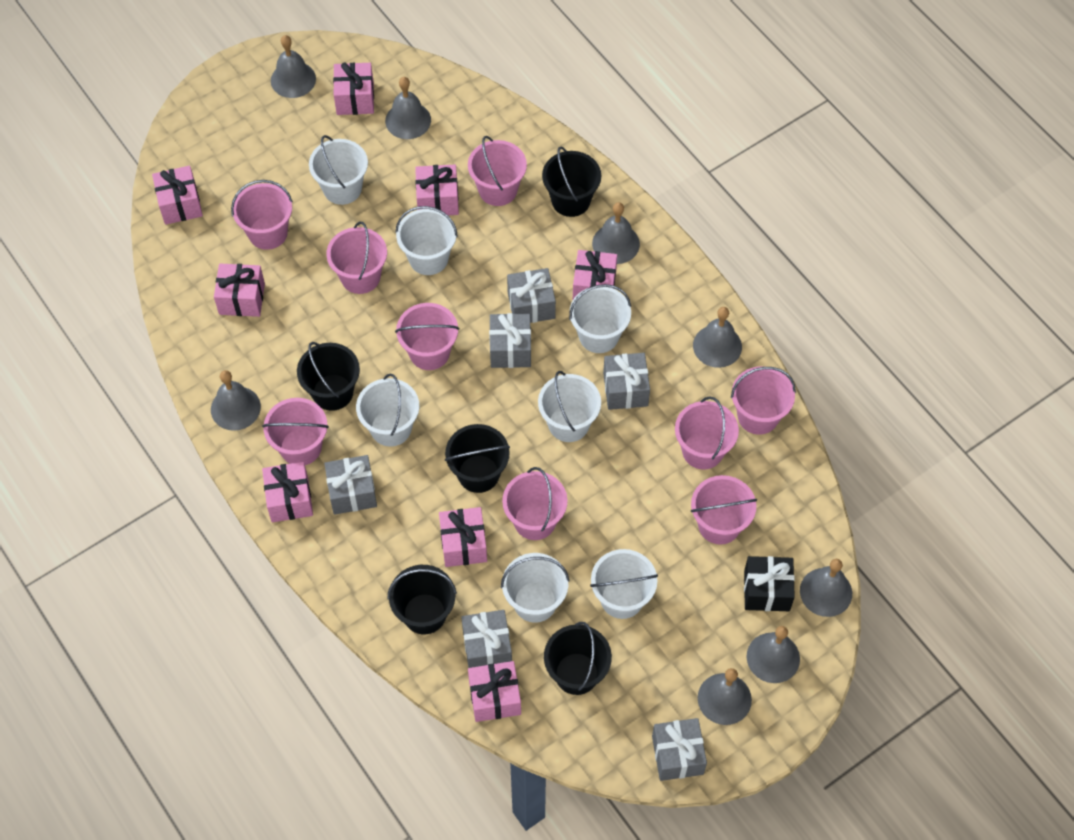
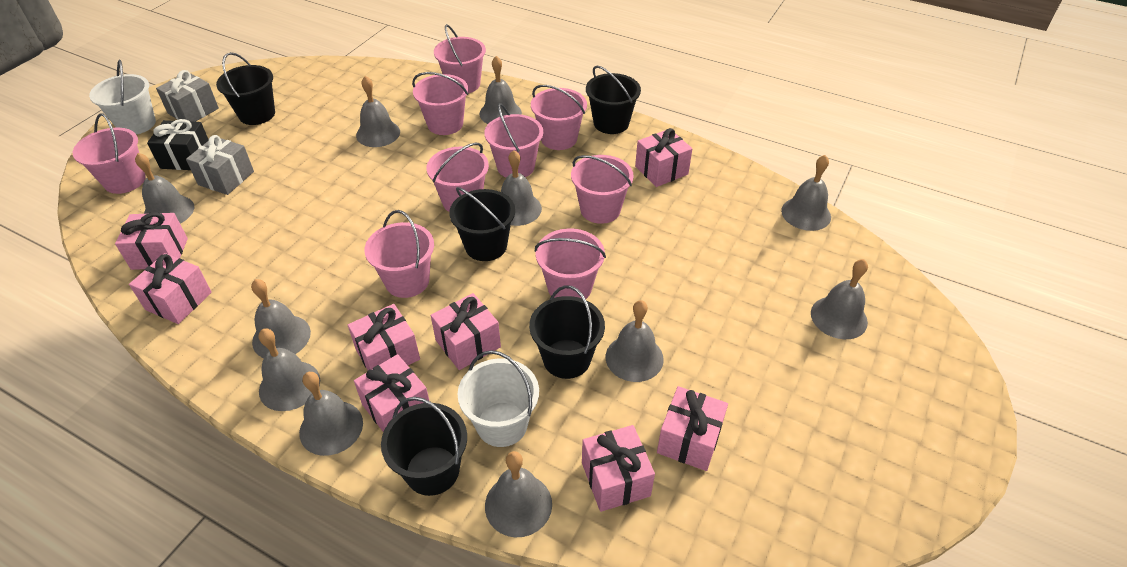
grey bell: [211,370,261,431] [271,35,316,98] [385,77,431,139] [592,202,640,264] [693,307,742,368] [698,668,752,725] [747,626,800,683] [800,559,852,617] = 8 -> [135,153,194,224] [251,279,311,358] [259,329,320,411] [299,372,363,456] [356,76,400,147] [479,56,522,124] [485,451,552,537] [501,150,542,226] [606,300,664,382] [781,155,831,231] [811,259,868,339] = 11
grey gift: [324,455,377,515] [461,610,512,668] [489,313,531,368] [507,268,556,323] [603,353,650,410] [652,718,707,781] = 6 -> [156,70,219,122] [186,135,254,195] = 2
white bucket: [309,135,368,205] [356,374,419,447] [395,206,458,275] [501,553,569,623] [538,371,601,442] [569,284,631,353] [590,549,658,619] = 7 -> [89,60,156,135] [458,350,539,447] = 2

